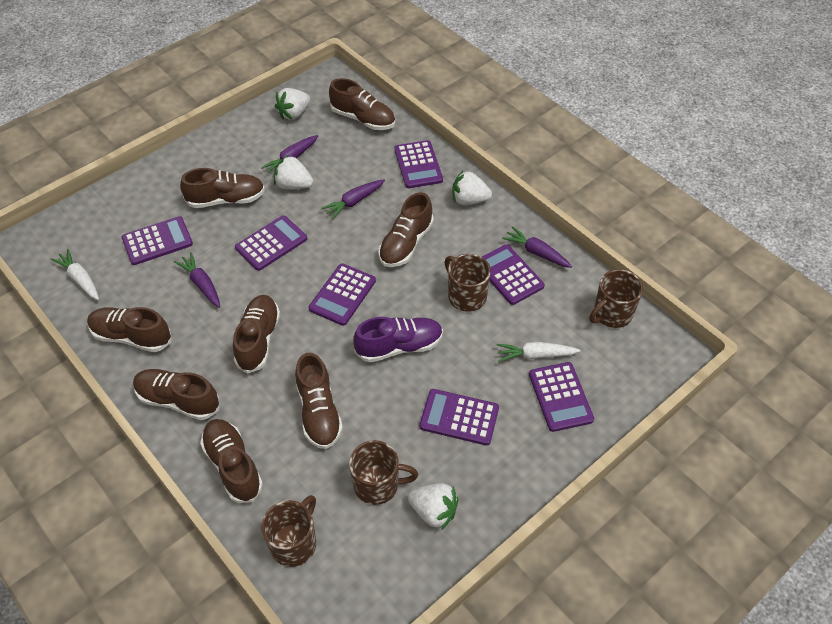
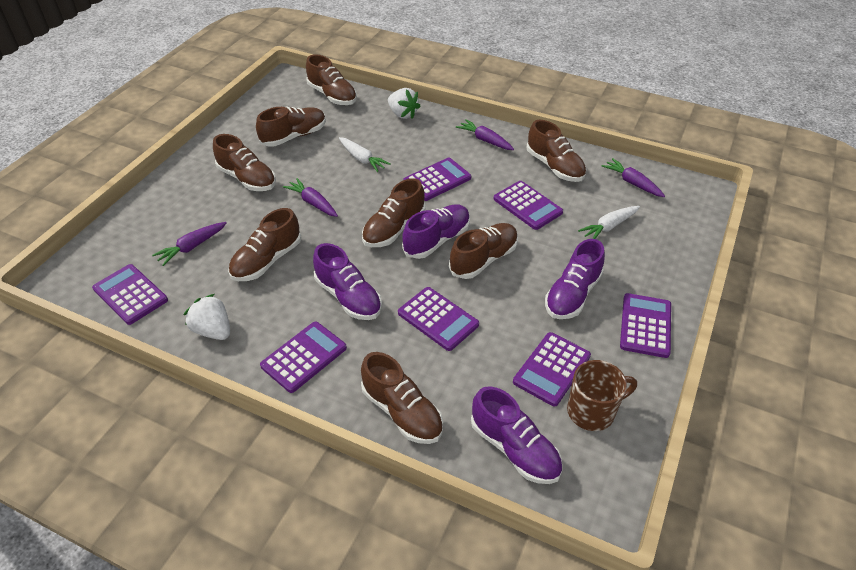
brown mug: [261,495,316,567] [349,440,418,505] [445,254,491,312] [589,269,643,328] = 4 -> [567,360,637,431] = 1
purple shoe: [353,317,443,362] = 1 -> [313,243,382,320] [402,204,470,259] [471,386,562,484] [545,239,605,319] = 4
white strawberry: [274,155,313,189] [275,88,310,120] [408,483,459,530] [452,170,492,205] = 4 -> [184,294,230,340] [388,88,421,119] = 2

